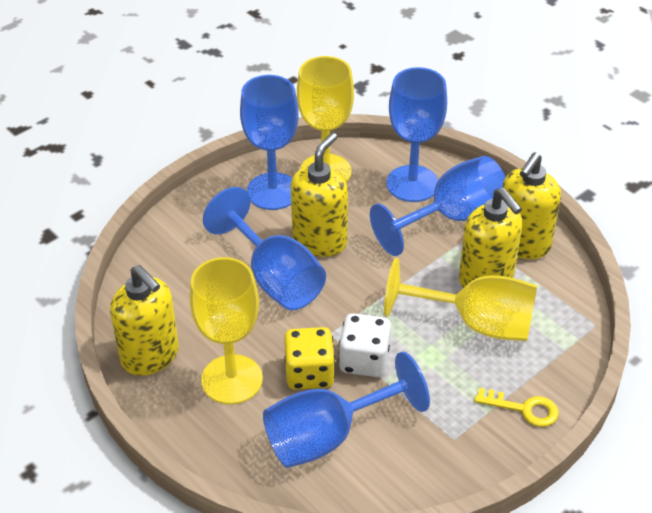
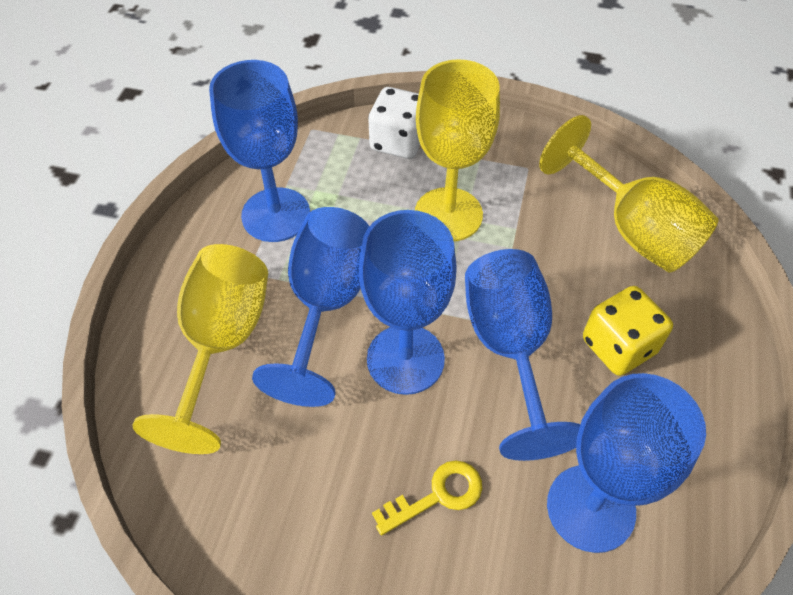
yellow soap dispenser: [110,265,179,376] [291,133,348,257] [459,188,522,288] [502,152,561,259] = 4 -> none = 0

